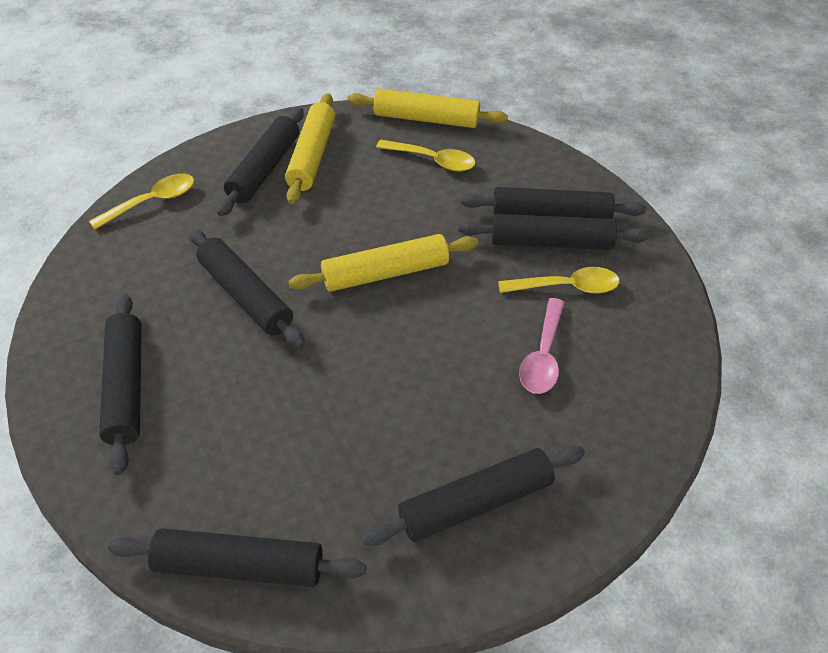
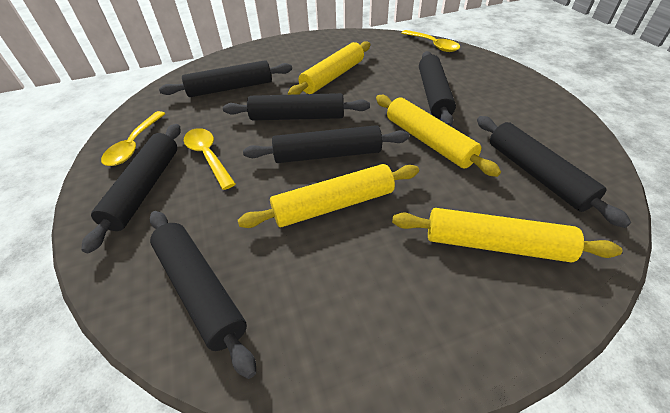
pink spoon: [519,298,565,394] = 1 -> none = 0
yellow rolling pin: [285,93,335,204] [288,234,478,292] [347,89,508,128] = 3 -> [238,164,419,228] [288,41,370,95] [376,95,501,177] [392,208,622,263] = 4

